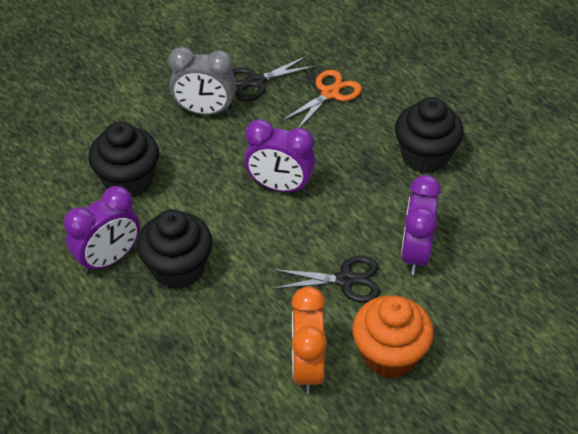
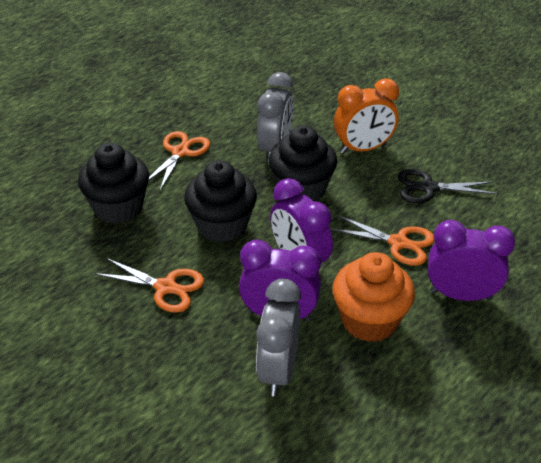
black scissors: [232,56,316,101] [272,255,380,303] = 2 -> [398,169,498,203] = 1
grey clock: [168,47,236,115] = 1 -> [256,278,301,396] [257,72,294,162] = 2
orange scissors: [281,70,362,128] = 1 -> [94,257,204,313] [149,131,210,190] [330,215,434,266] = 3

